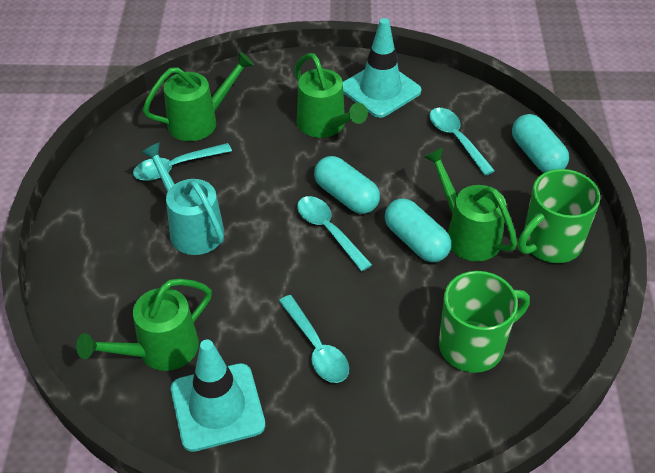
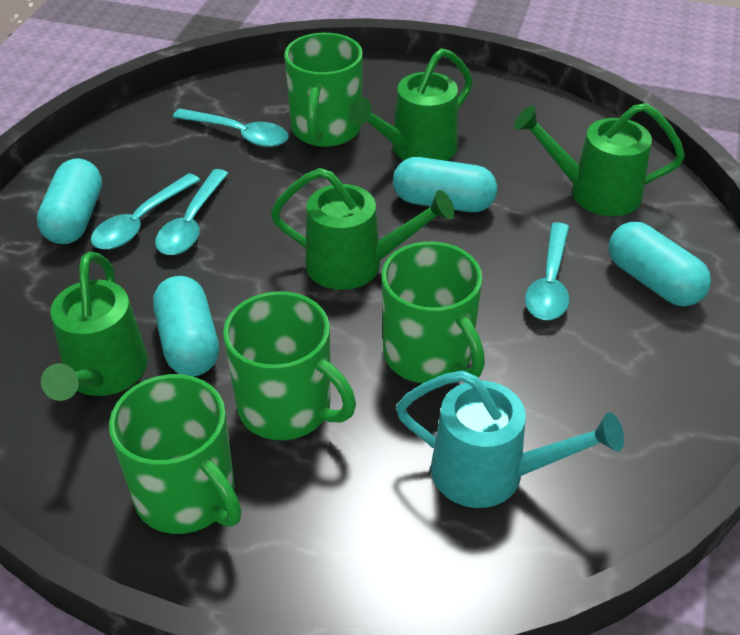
green mug: [439,271,530,373] [518,169,600,263] = 2 -> [109,374,241,534] [223,291,356,440] [284,33,363,147] [381,242,485,383] = 4
turquoise capsule: [314,156,380,214] [385,198,451,263] [512,114,569,173] = 3 -> [37,158,102,244] [153,276,219,376] [393,157,497,212] [609,222,711,306] = 4
turquoise traffic cone: [171,339,265,452] [343,18,421,118] = 2 -> none = 0

